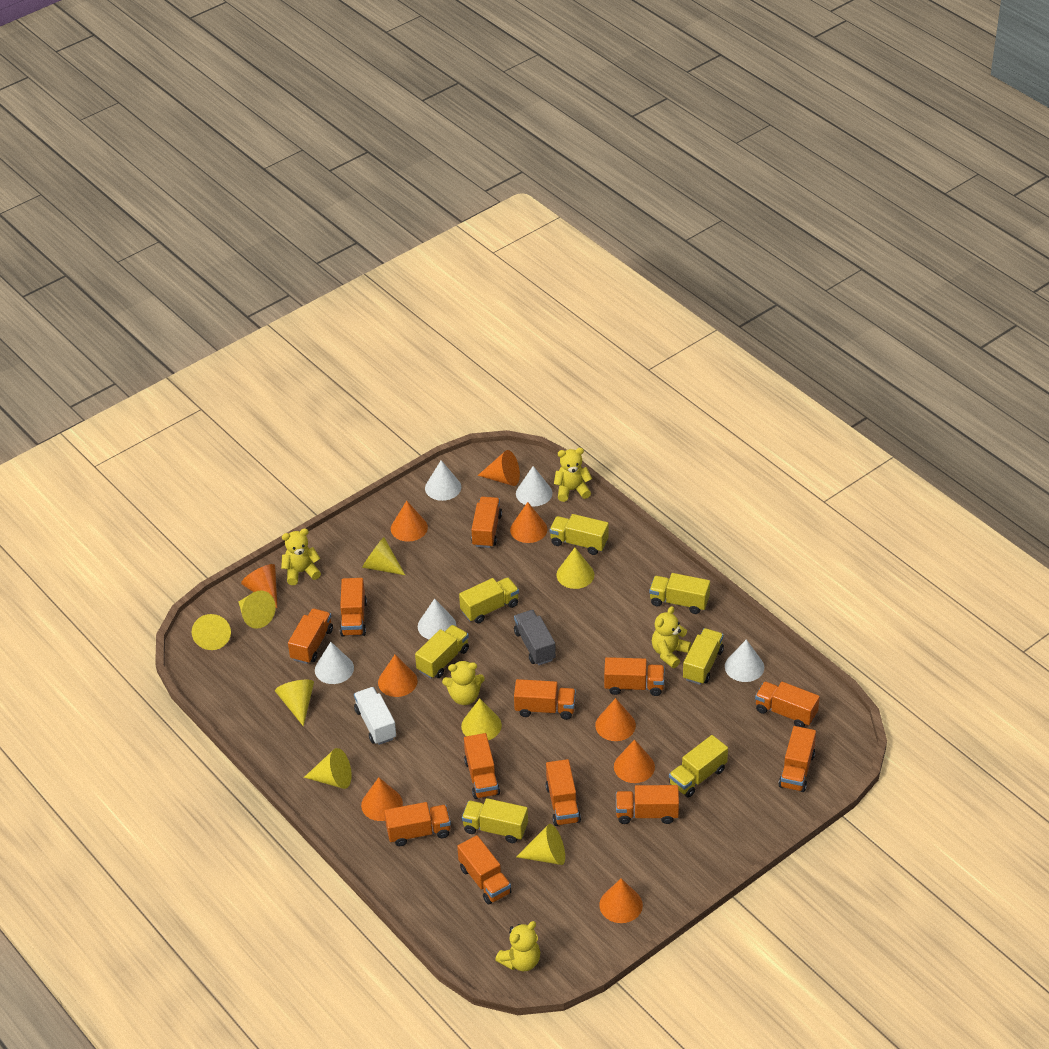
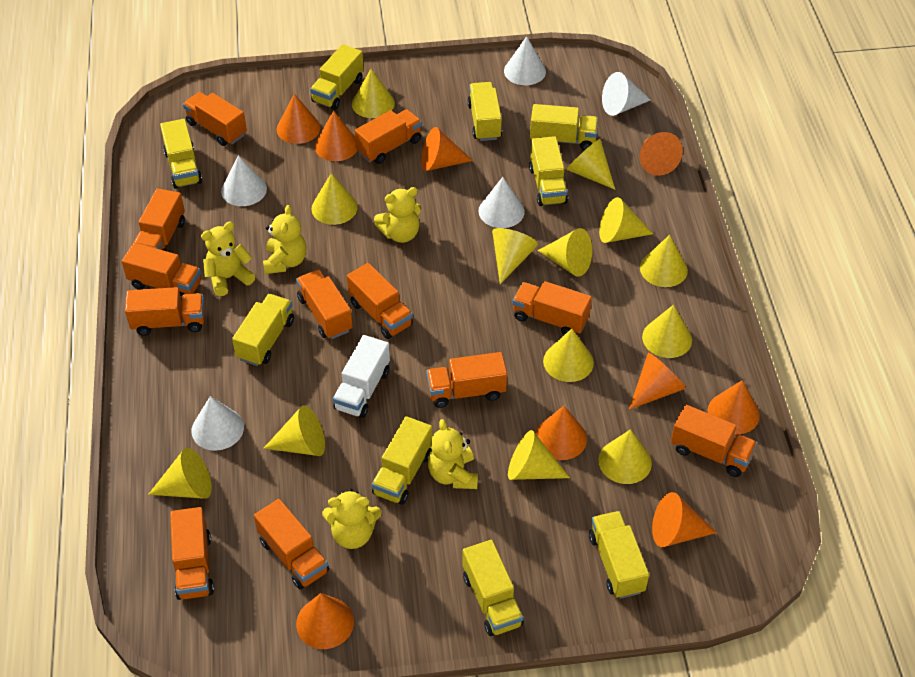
grey truck: [514,610,556,665] = 1 -> none = 0
yellow cone: [192,614,231,650] [239,591,276,629] [275,680,314,726] [304,748,352,789] [362,537,405,575] [461,698,502,740] [516,824,565,865] [556,548,594,589] = 8 -> [148,448,212,499] [264,405,325,456] [311,173,358,225] [352,69,395,118] [492,228,538,284] [508,430,570,480] [537,228,592,277] [543,329,594,382] [566,139,615,190] [598,429,652,484] [599,197,654,243] [640,235,688,287] [642,305,692,358] = 13
yellow truck: [415,625,469,678] [459,577,519,624] [462,798,528,843] [549,514,609,555] [649,573,710,614] [669,735,728,798] [683,628,724,685] = 7 -> [160,119,202,189] [232,294,294,366] [310,44,364,110] [372,416,433,505] [463,540,523,636] [467,82,502,141] [529,136,568,206] [530,104,598,151] [589,511,649,599] = 9

